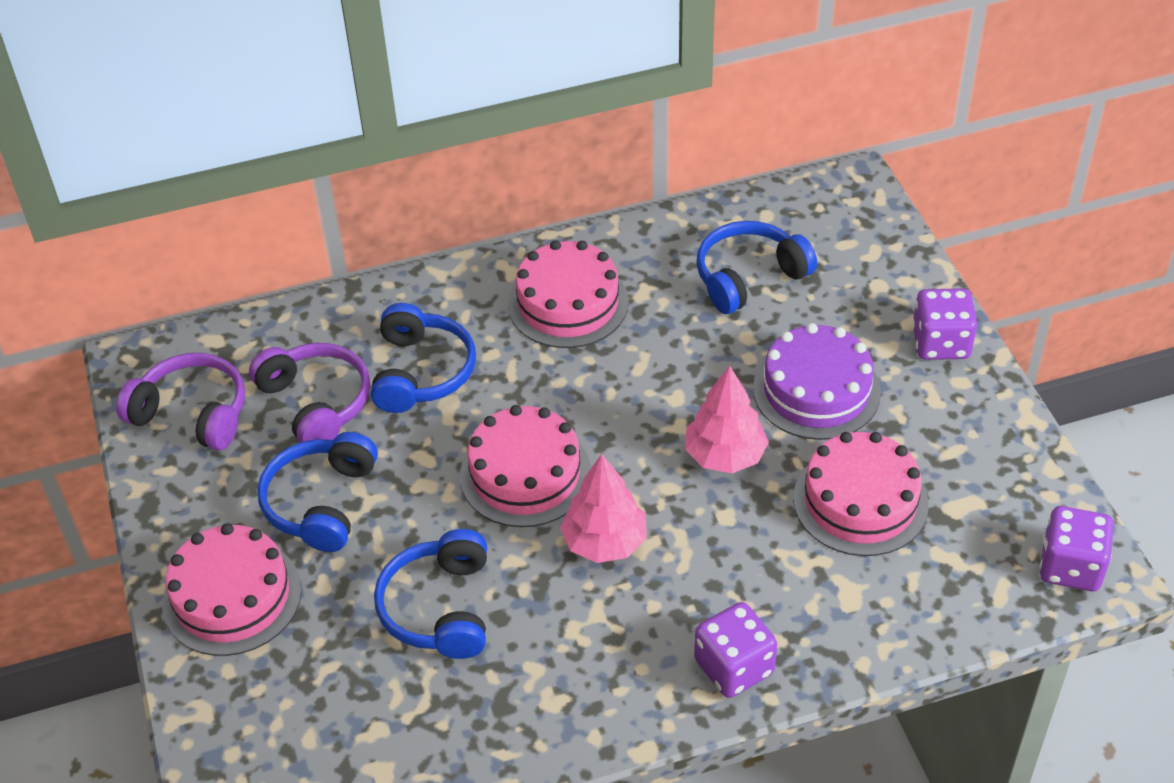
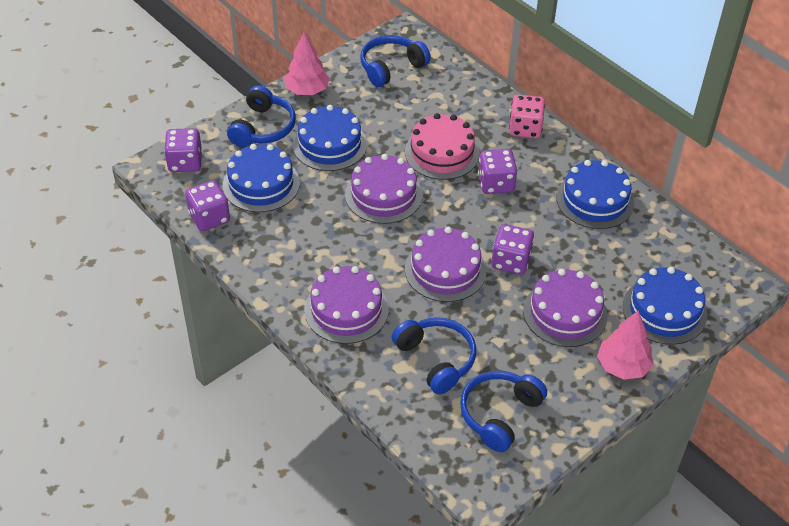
blue cake: none = 0 -> [223,144,300,212] [293,105,367,171] [556,160,634,229] [623,267,707,345] = 4
pink cake: [162,523,302,656] [460,405,591,527] [508,240,629,348] [793,432,929,556] = 4 -> [405,113,480,180] = 1
pink dice: none = 0 -> [509,95,545,138] = 1
purple cake: [753,323,881,440] = 1 -> [304,266,389,344] [345,154,422,224] [405,227,486,302] [523,269,608,347] = 4
purple dice: [694,602,777,698] [912,288,977,360] [1040,506,1114,591] = 3 -> [164,128,202,172] [185,180,230,231] [478,149,517,194] [492,224,534,275] = 4
purple headphones: [116,353,245,450] [249,343,370,443] = 2 -> none = 0

